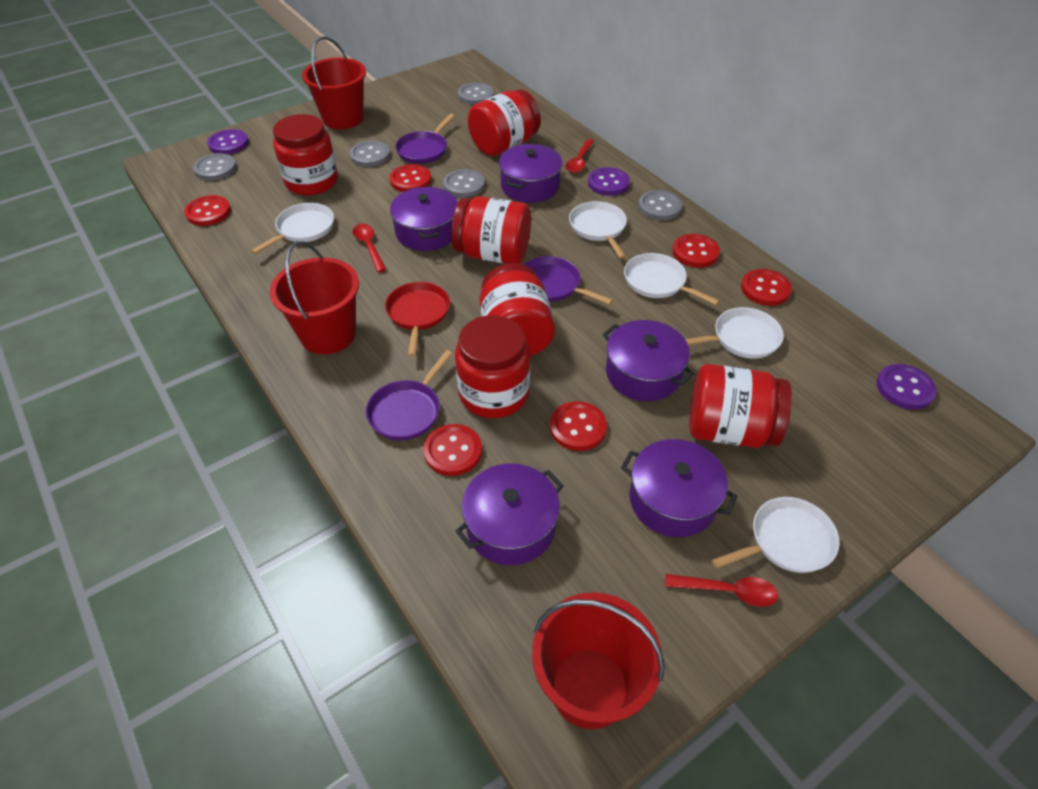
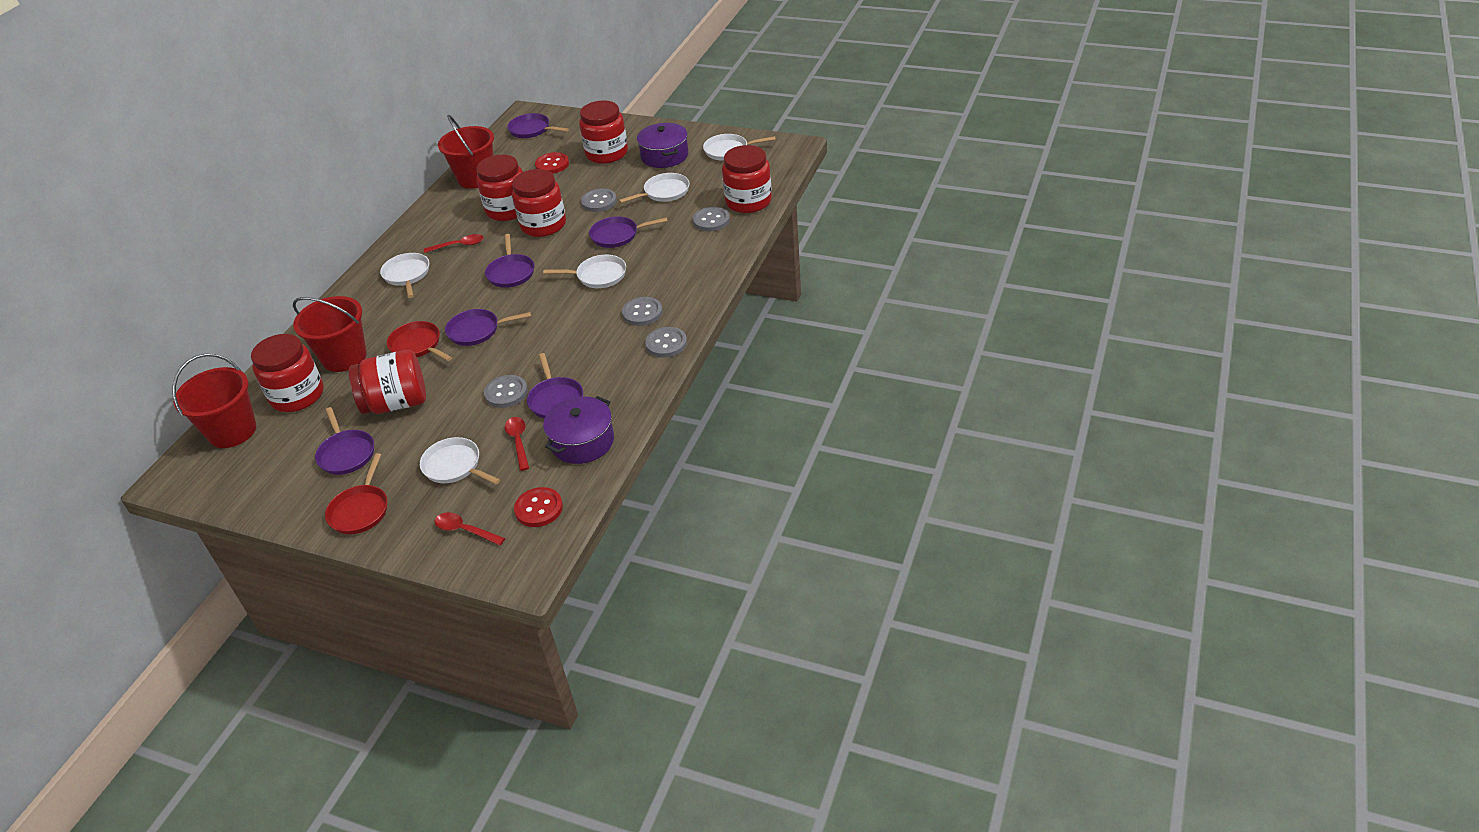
purple button: [207,129,249,155] [588,167,630,196] [877,364,937,410] = 3 -> none = 0
purple pan: [366,350,453,441] [395,114,454,164] [524,256,613,305] = 3 -> [315,407,374,475] [445,309,531,346] [485,234,534,288] [507,113,569,138] [527,353,583,418] [589,216,668,248] = 6
purple pot: [390,186,458,251] [455,463,564,565] [499,144,562,203] [602,320,694,401] [621,439,737,537] = 5 -> [543,396,614,464] [637,123,688,168] = 2
red button: [184,195,231,226] [390,164,431,192] [423,424,482,476] [550,401,607,451] [673,234,720,268] [741,269,792,306] = 6 -> [514,487,563,527] [535,152,569,174] = 2
red pan: [385,282,450,357] = 1 -> [325,453,387,534] [387,321,452,361] = 2

